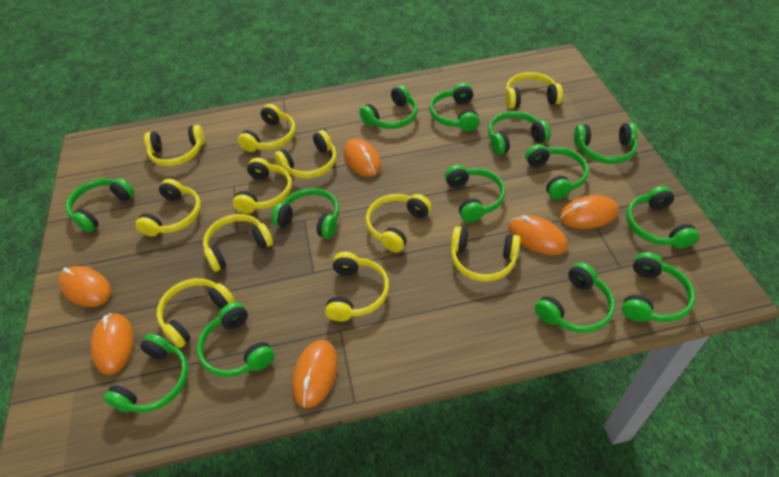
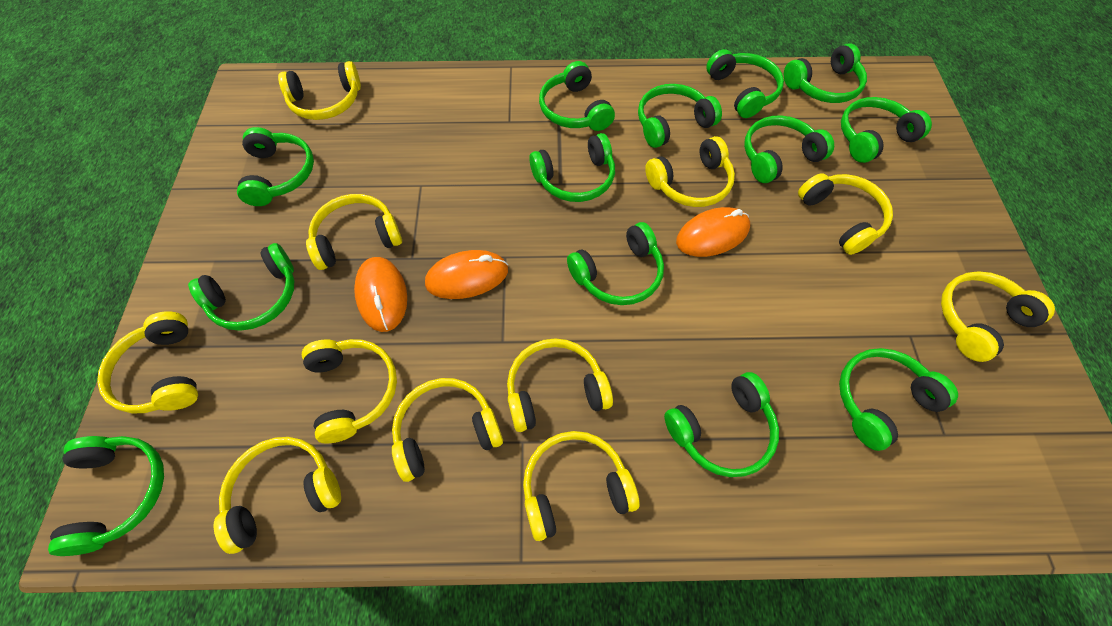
orange mouse: [59,266,111,307] [91,313,134,375] [292,340,338,408] [344,138,381,177] [509,215,568,255] [559,195,619,229] = 6 -> [354,257,407,332] [425,250,508,299] [676,207,750,257] = 3

